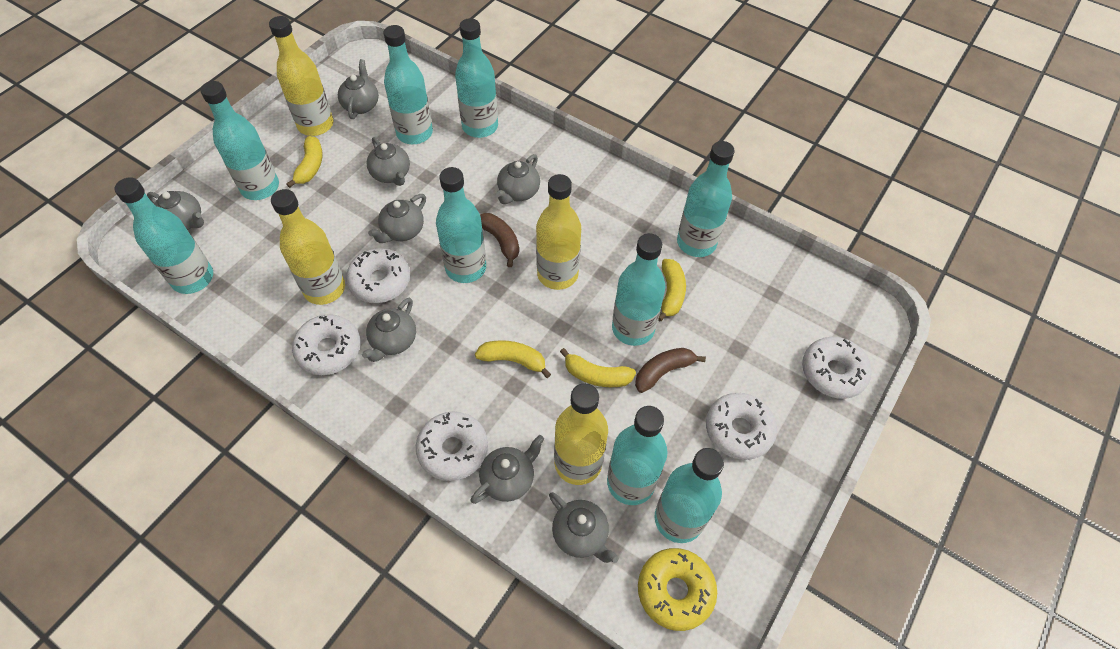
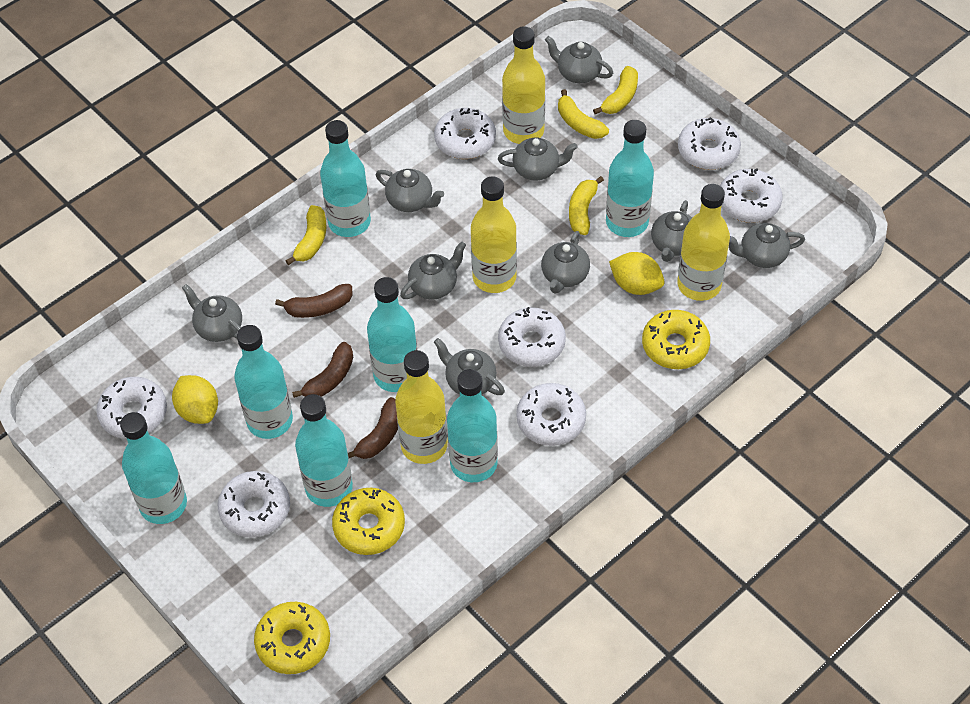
brown banana: [480,213,519,267] [635,348,706,393] = 2 -> [275,284,352,318] [292,342,353,398] [348,397,398,459] = 3
grey teapot: [147,191,204,230] [338,59,379,119] [362,298,416,362] [367,137,410,186] [368,194,426,243] [471,435,544,504] [496,154,540,204] [549,492,619,563] = 8 -> [182,284,242,342] [376,169,444,212] [400,241,466,300] [434,338,505,395] [498,137,578,181] [541,231,590,294] [545,36,613,83] [651,200,692,262] [729,223,805,268] = 9
turquoise bottle: [114,177,213,294] [200,81,279,200] [384,25,433,144] [436,167,486,283] [455,18,498,138] [607,406,668,505] [612,233,666,346] [655,448,724,543] [677,141,735,257] = 9 -> [120,412,187,524] [234,325,293,439] [295,394,353,507] [320,120,371,237] [367,277,417,392] [447,369,498,482] [606,120,654,237] = 7
white donut: [292,314,361,375] [346,248,410,303] [416,412,488,481] [706,393,777,460] [802,337,872,399] = 5 -> [97,377,167,439] [217,471,290,538] [434,108,496,159] [498,307,566,367] [516,383,586,446] [678,117,741,170] [720,168,783,223] = 7
yellow donut: [638,548,717,631] = 1 -> [254,602,330,674] [332,488,405,555] [642,310,710,369] = 3
yellow lemon: none = 0 -> [172,375,218,424] [609,252,664,295] = 2

